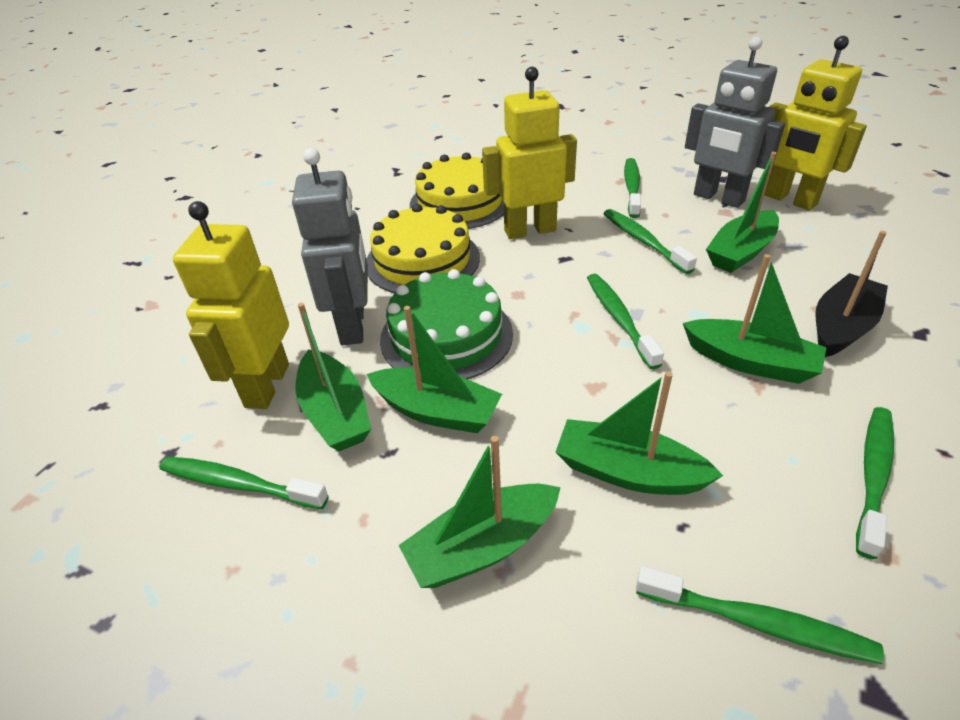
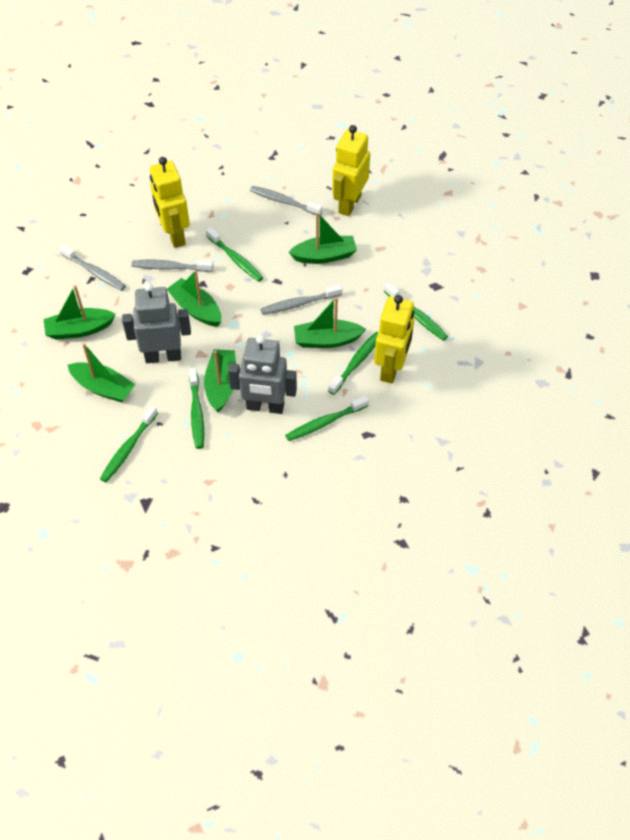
black boat: [815,231,888,357] = 1 -> none = 0
green cake: [380,269,513,379] = 1 -> none = 0
grey toothbrush: none = 0 -> [59,244,126,291] [132,260,214,272] [250,186,323,216] [260,284,342,315] = 4
yellow cake: [366,204,480,293] [410,153,504,229] = 2 -> none = 0

